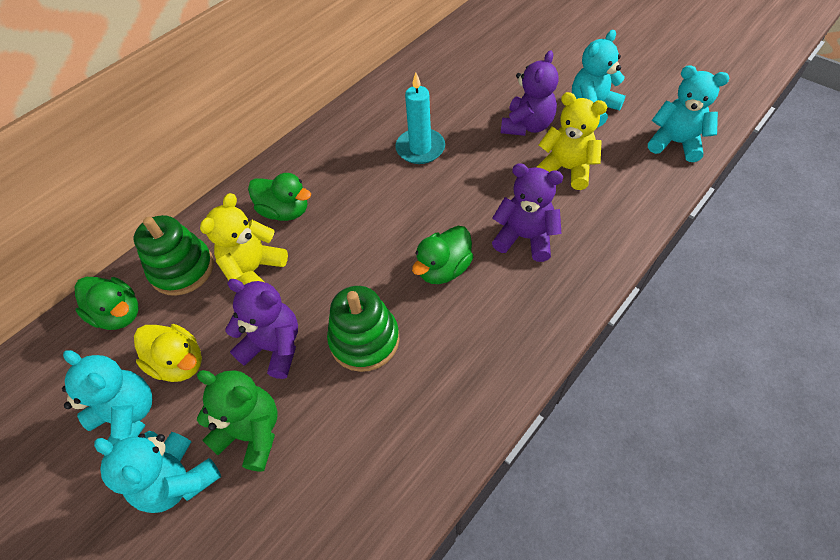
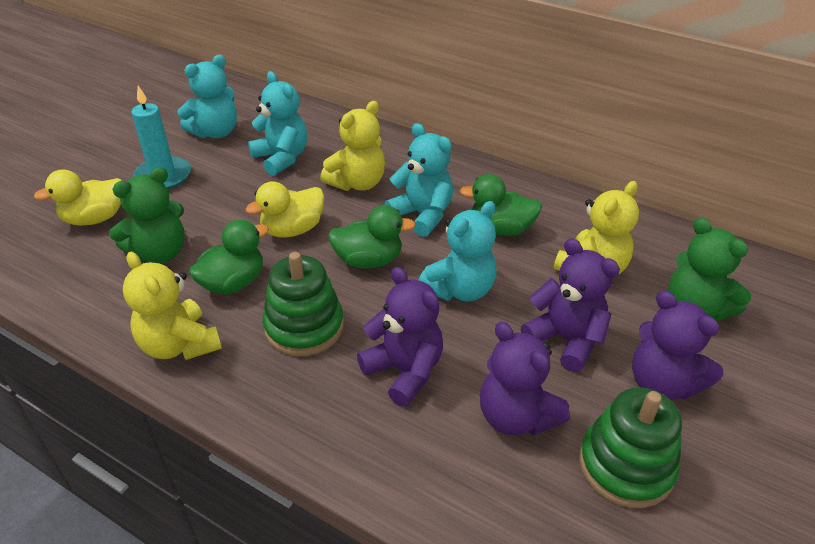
green teddy bear: [197,370,278,472] = 1 -> [109,167,185,263] [668,217,751,321] = 2
purple teddy bear: [225,279,298,379] [492,163,563,262] [501,50,559,136] = 3 -> [357,267,443,406] [480,322,570,436] [521,238,620,372] [632,290,723,400] = 4
yellow duck: [134,324,202,382] = 1 -> [34,169,122,226] [246,181,324,238] = 2
yellow teddy bear: [200,193,288,285] [537,92,608,190] = 2 -> [123,252,222,360] [320,101,385,191] [553,181,639,276] = 3

